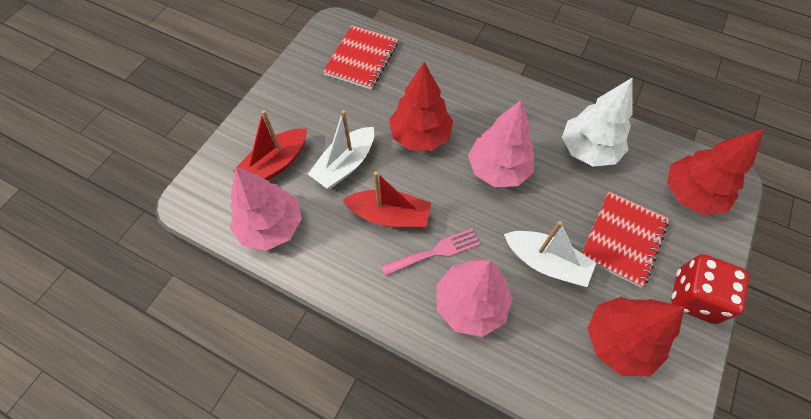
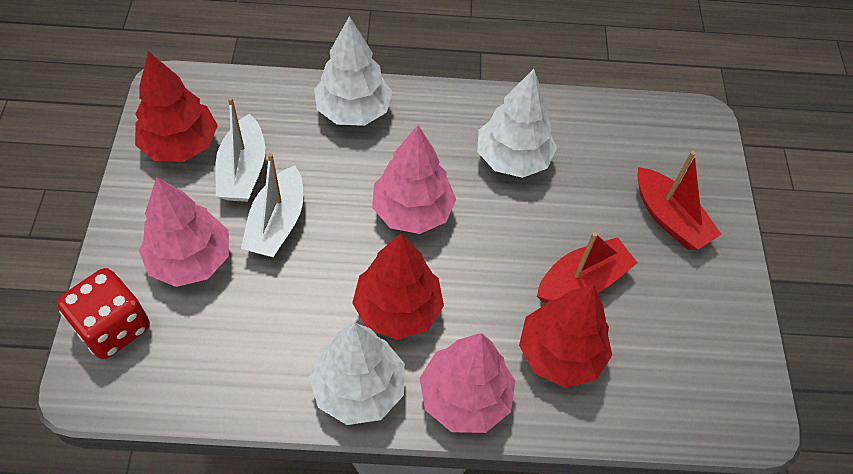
pink fork: [382,228,480,276] = 1 -> none = 0
red notebook: [323,25,398,89] [582,192,669,288] = 2 -> none = 0
white tree: [562,77,633,167] = 1 -> [309,322,405,425] [314,16,392,126] [477,69,557,178] = 3

